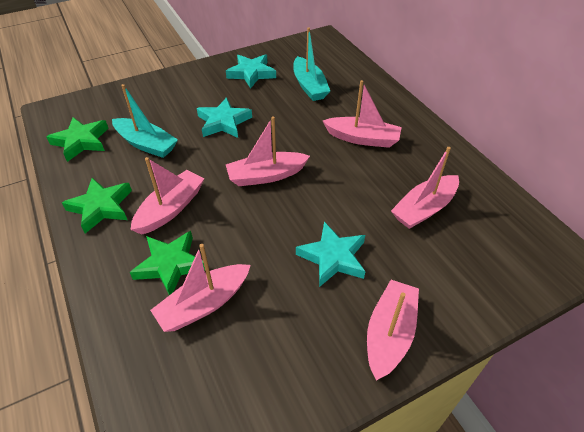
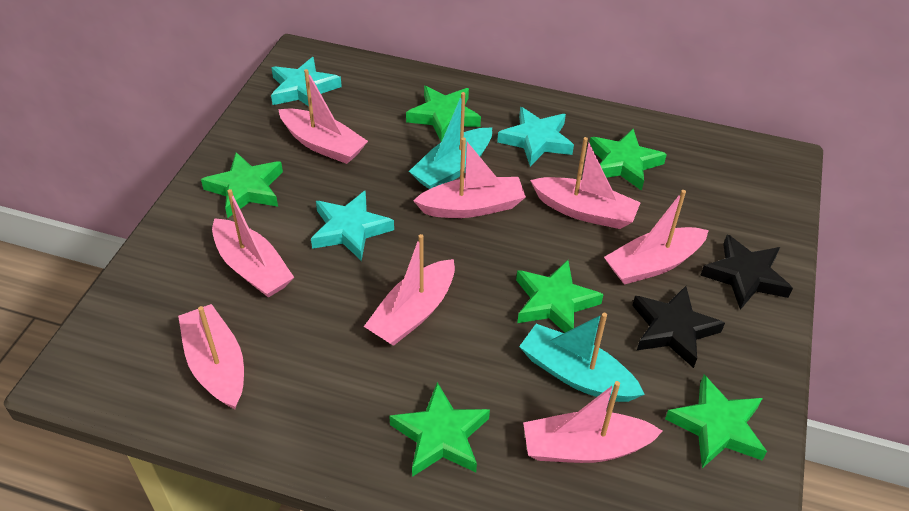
black star: none = 0 -> [632,286,725,368] [700,234,793,310] = 2
green star: [46,117,109,162] [62,178,132,233] [130,231,205,295] = 3 -> [201,152,283,218] [389,382,490,477] [406,86,481,142] [516,260,604,333] [589,129,667,191] [665,375,767,468] = 6
pink boat: [130,157,204,235] [150,244,251,332] [225,116,310,186] [323,80,402,148] [367,280,419,380] [391,147,459,229] = 6 -> [178,304,244,409] [212,189,294,298] [278,69,368,164] [364,234,455,346] [413,137,526,218] [523,381,663,463] [530,137,641,229] [604,190,709,285] = 8

